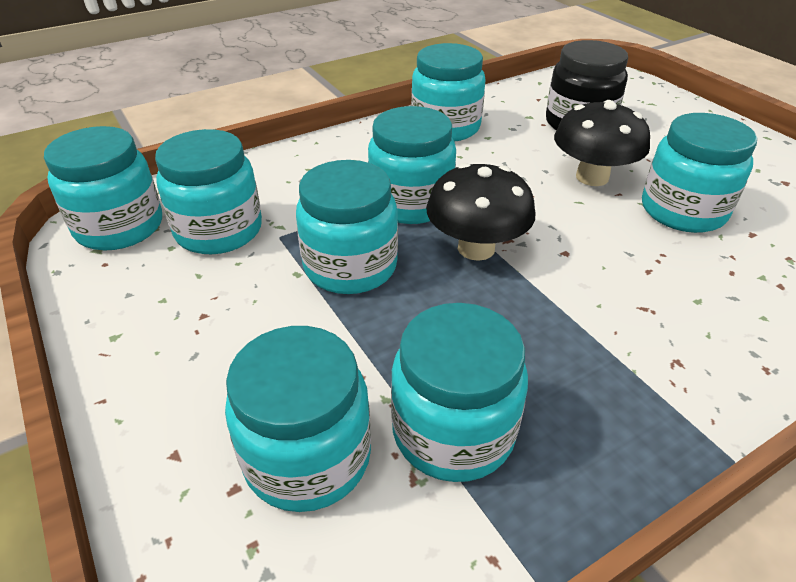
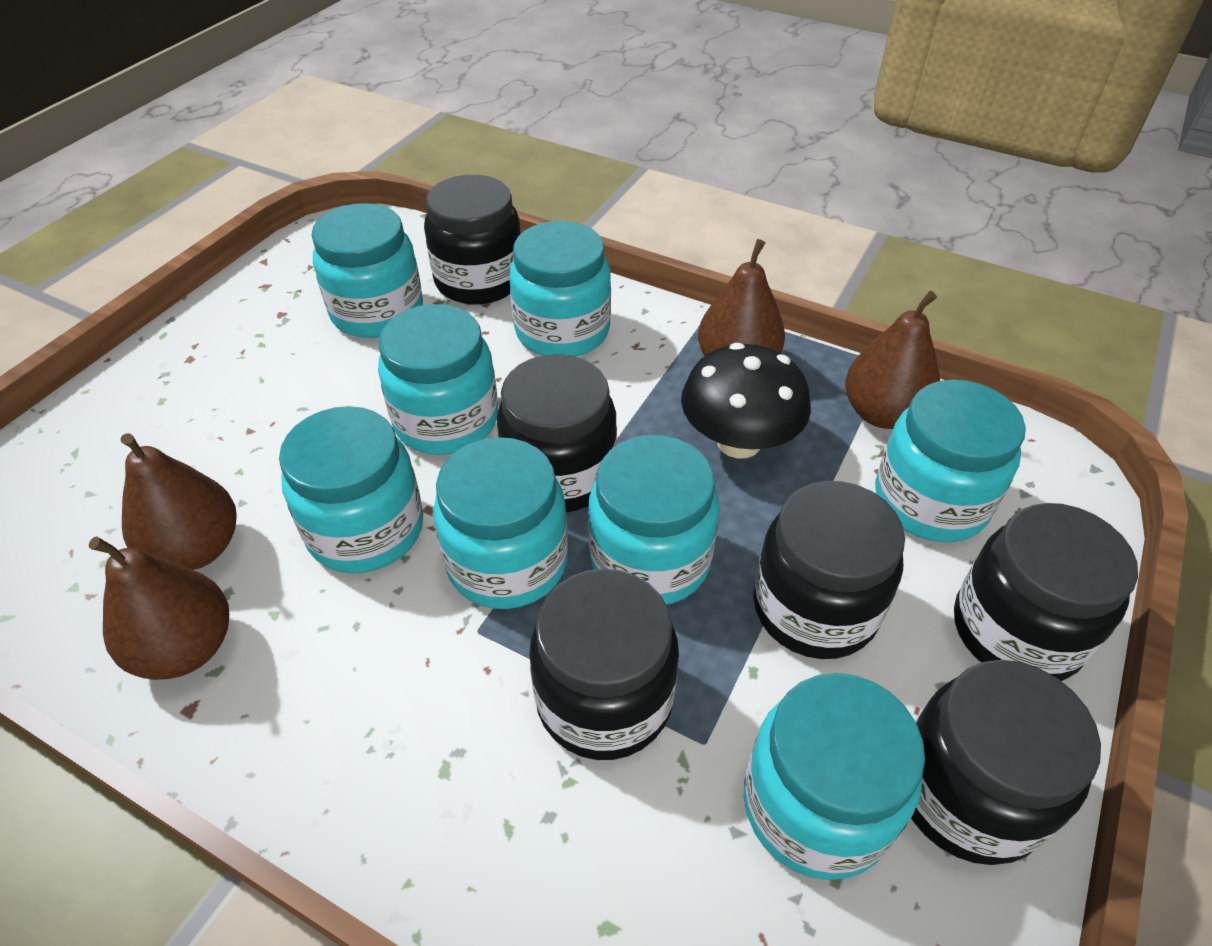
black jar: [546,40,628,130] = 1 -> [424,175,521,305] [497,354,617,512] [529,569,679,760] [753,481,905,659] [911,660,1101,865] [954,503,1138,681] = 6
black mushroom: [426,163,536,261] [554,100,650,186] = 2 -> [681,343,811,458] = 1
brown pear: none = 0 -> [89,536,229,680] [121,433,237,570] [698,239,785,356] [845,291,940,429] = 4

